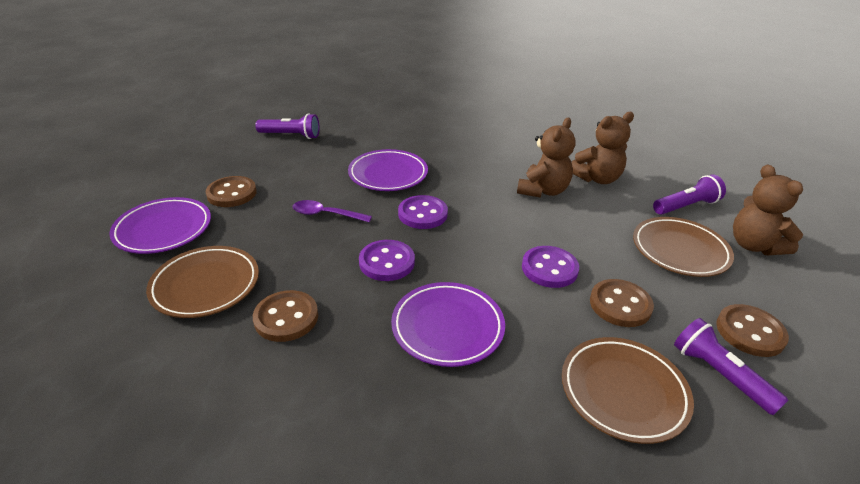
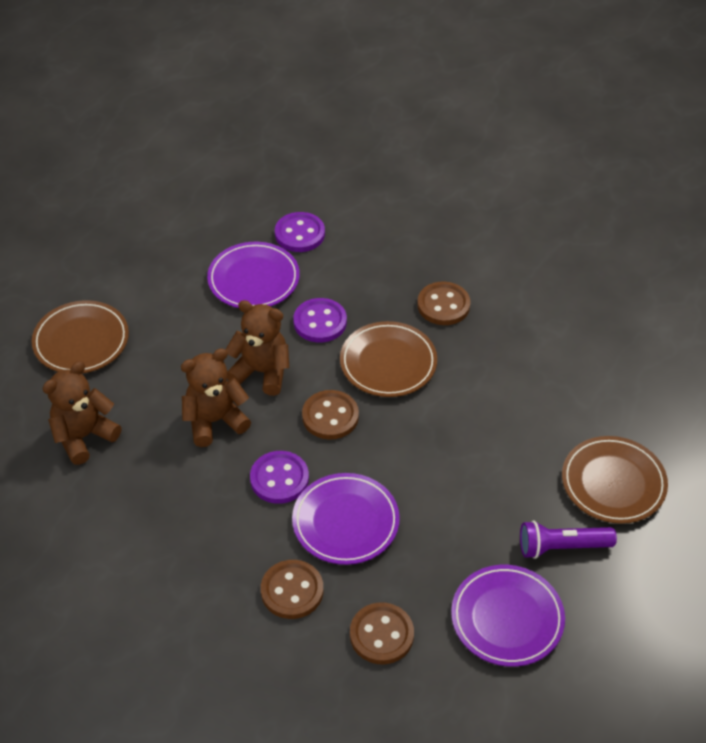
purple flashlight: [255,113,320,139] [653,174,726,215] [674,318,788,415] = 3 -> [520,521,617,559] = 1
purple spoon: [292,200,372,222] = 1 -> none = 0

